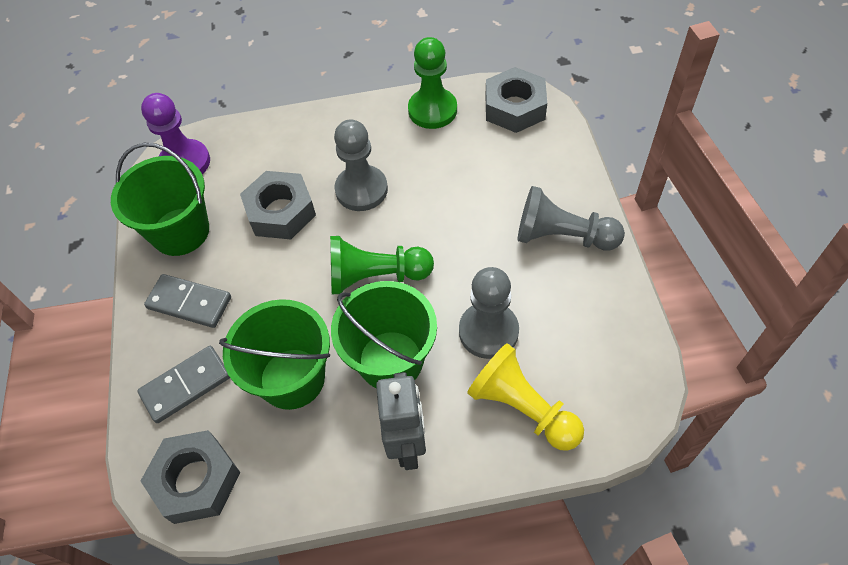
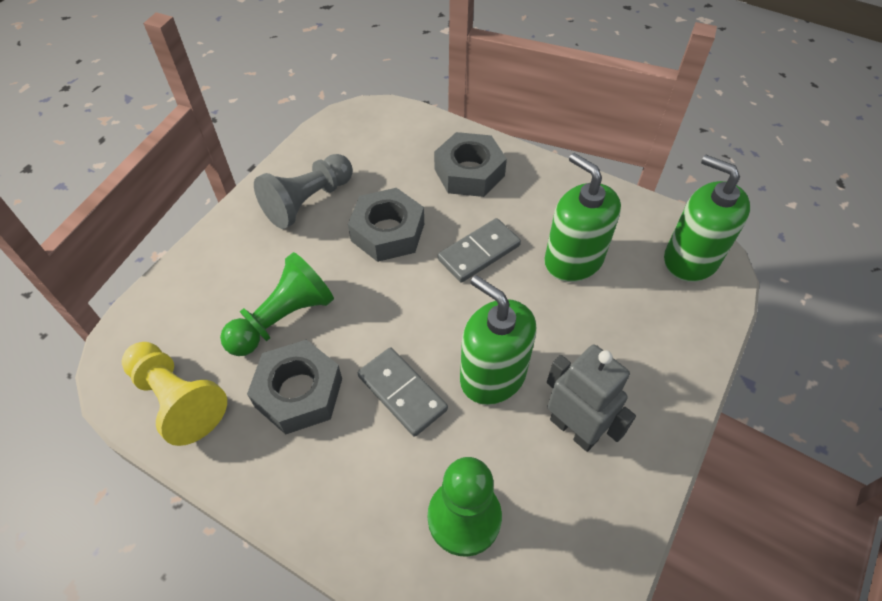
green bucket: [111,143,209,256] [219,299,330,410] [331,281,437,388] = 3 -> none = 0
green soap dispenser: none = 0 -> [460,275,536,405] [544,153,621,282] [664,155,750,282] = 3
grey pawn: [334,119,388,211] [459,267,519,359] [517,186,625,251] = 3 -> [254,154,353,229] = 1
purple pawn: [141,93,210,174] = 1 -> none = 0

